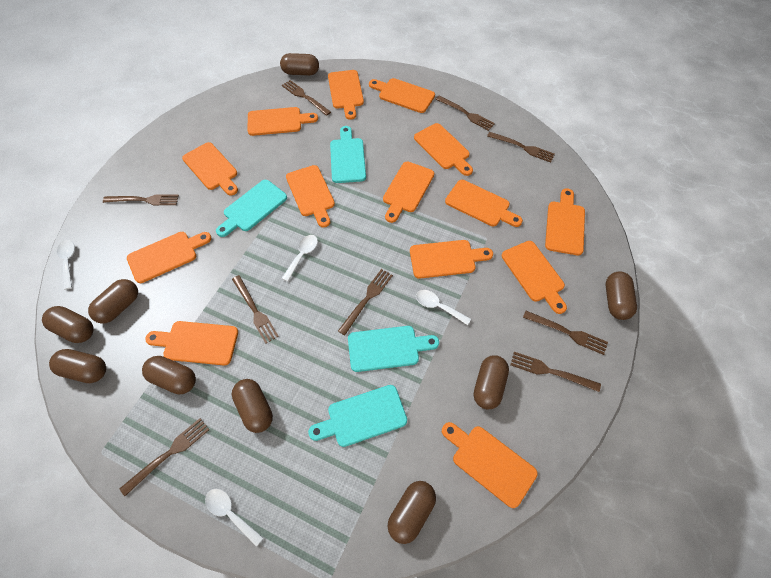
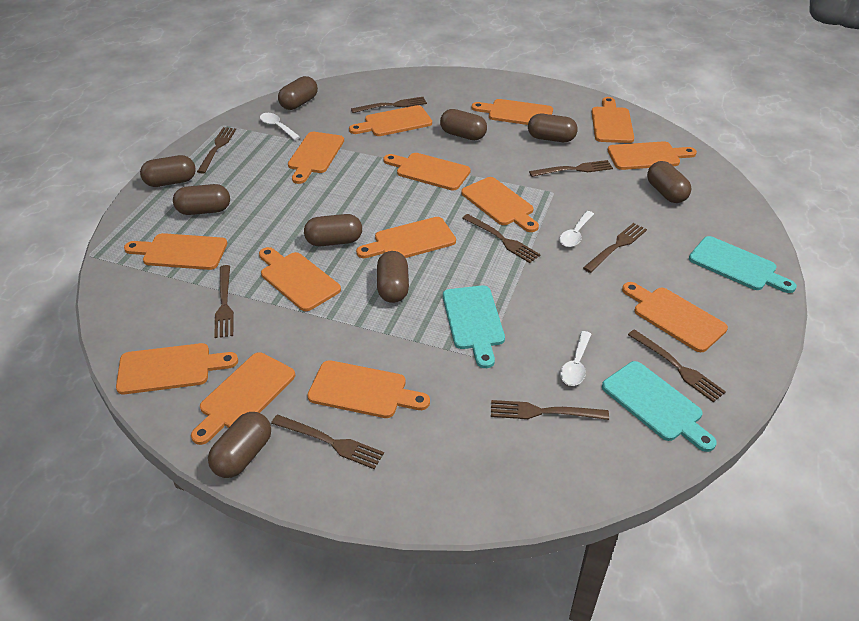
turquoise cutting board: [216,180,287,237] [308,385,407,447] [330,126,366,183] [348,326,439,372] = 4 -> [443,285,505,368] [602,361,717,452] [689,236,797,293] = 3
white spoon: [57,240,75,290] [205,489,263,547] [281,235,318,282] [416,290,471,325] = 4 -> [260,113,300,140] [559,211,594,247] [560,331,591,386] = 3

